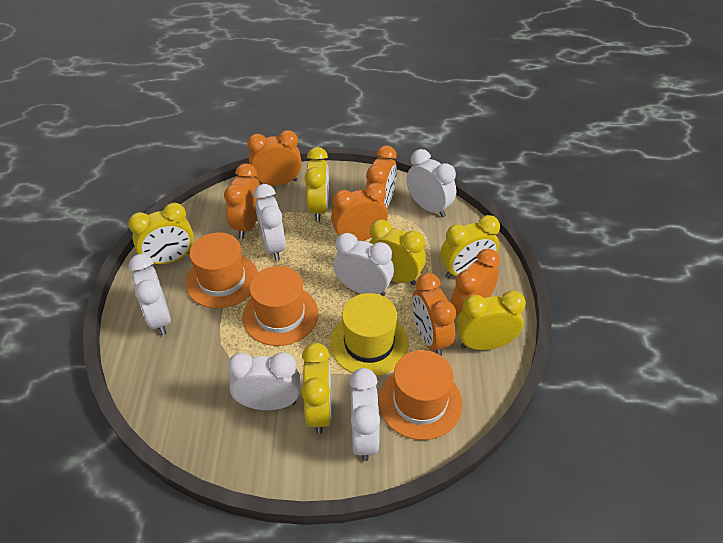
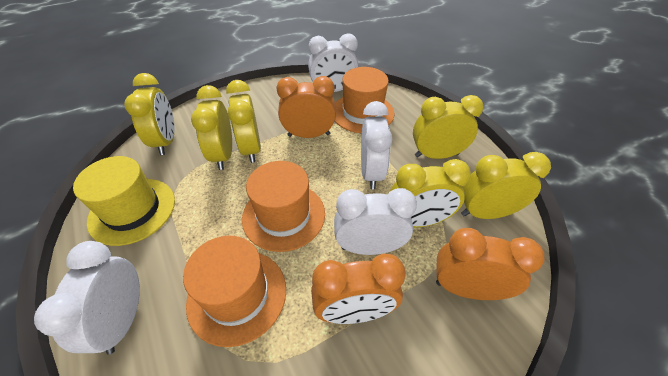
orange clock: [224,163,260,239] [247,130,302,186] [331,183,388,241] [366,146,397,208] [412,273,456,356] [450,249,500,316] = 6 -> [276,76,336,138] [311,254,406,324] [436,228,544,300] = 3
white clock: [128,254,171,335] [227,352,301,410] [254,184,286,261] [333,233,394,296] [349,368,380,461] [406,149,456,217] = 6 -> [34,241,140,354] [308,33,358,92] [334,188,417,255] [361,101,392,189] = 4

